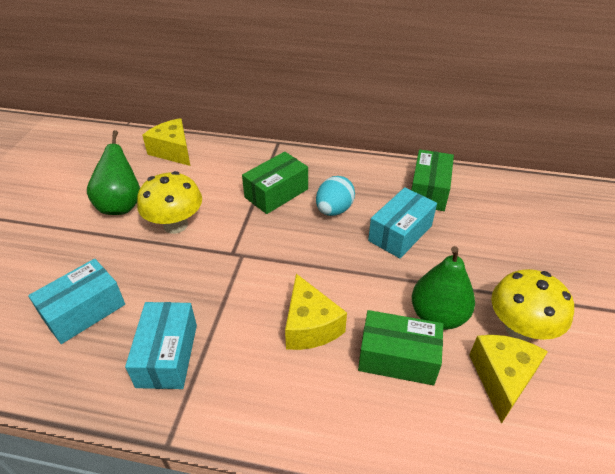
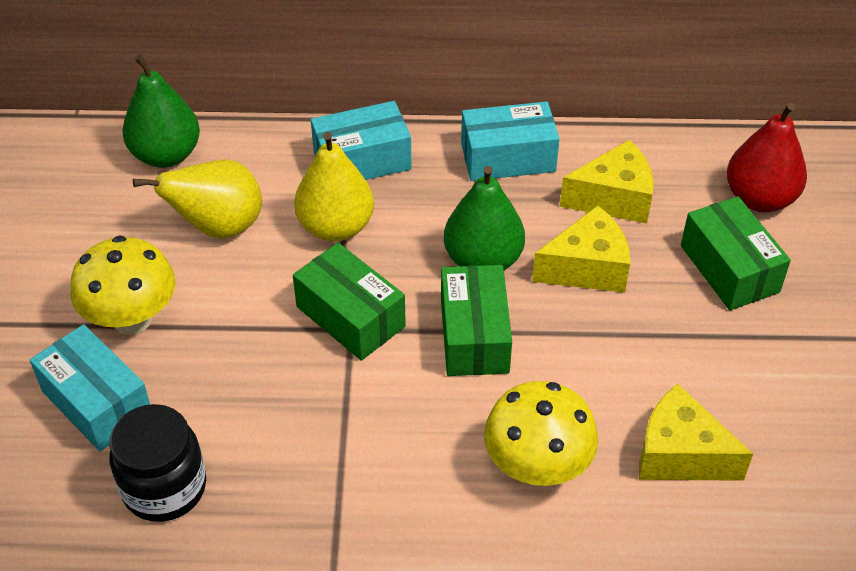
black jar: none = 0 -> [109,404,206,522] = 1
red pear: none = 0 -> [726,103,807,212] = 1
turquoise egg: [316,176,355,216] = 1 -> none = 0
yellow pear: none = 0 -> [133,159,262,239] [294,132,374,242] = 2

